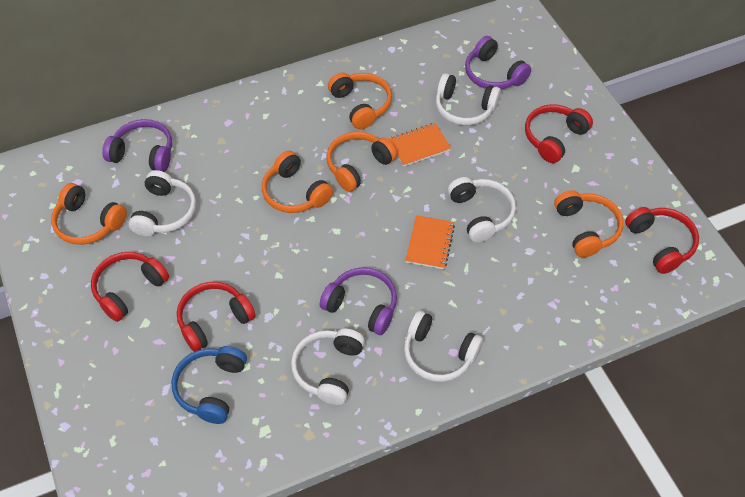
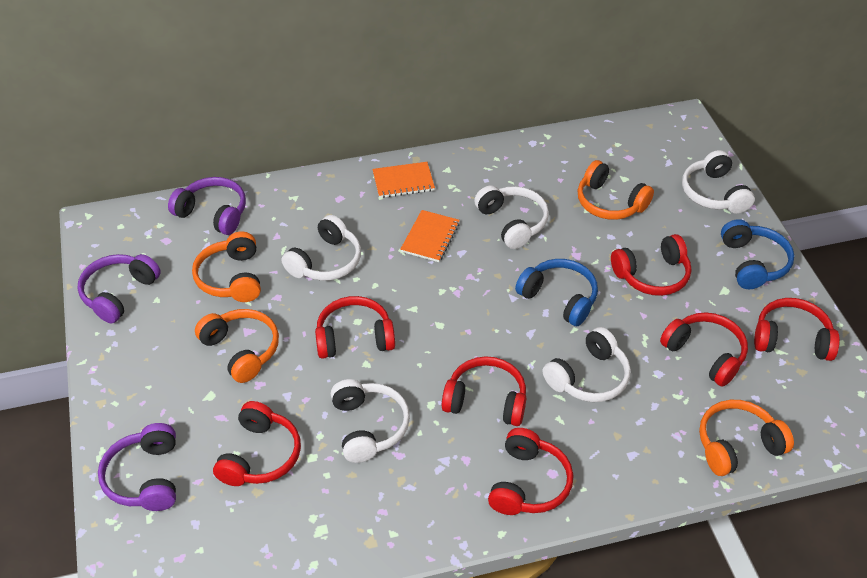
blue headphones: [171,346,247,424] = 1 -> [515,259,598,326] [721,219,794,289] = 2
orange headphones: [51,183,127,245] [262,151,333,213] [326,131,397,192] [328,72,392,130] [554,190,623,257] = 5 -> [192,231,261,302] [195,309,279,383] [578,160,654,220] [699,400,794,476] = 4
red headphones: [91,252,169,322] [177,282,256,352] [525,104,593,163] [625,207,699,274] = 4 -> [213,401,301,486] [315,296,395,359] [442,356,526,426] [488,428,573,515] [611,234,691,296] [660,312,748,387] [754,298,840,361] = 7

